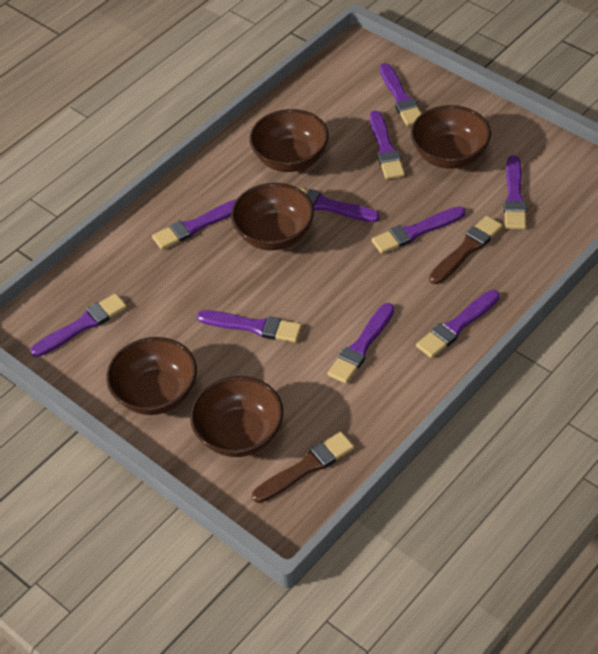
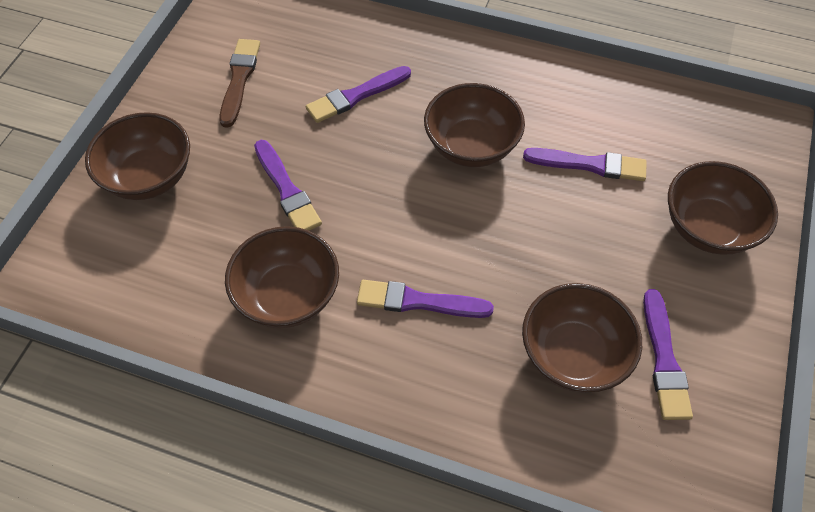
brown brush: [252,432,354,503] [429,216,503,284] = 2 -> [219,39,260,128] = 1
purple brush: [31,293,127,357] [152,199,237,250] [197,310,302,342] [297,187,380,222] [328,303,394,384] [370,111,405,179] [372,206,465,254] [380,63,421,126] [416,290,500,358] [504,155,526,229] = 10 -> [254,140,322,230] [306,66,411,123] [357,280,494,318] [523,148,647,181] [643,289,693,420] = 5

